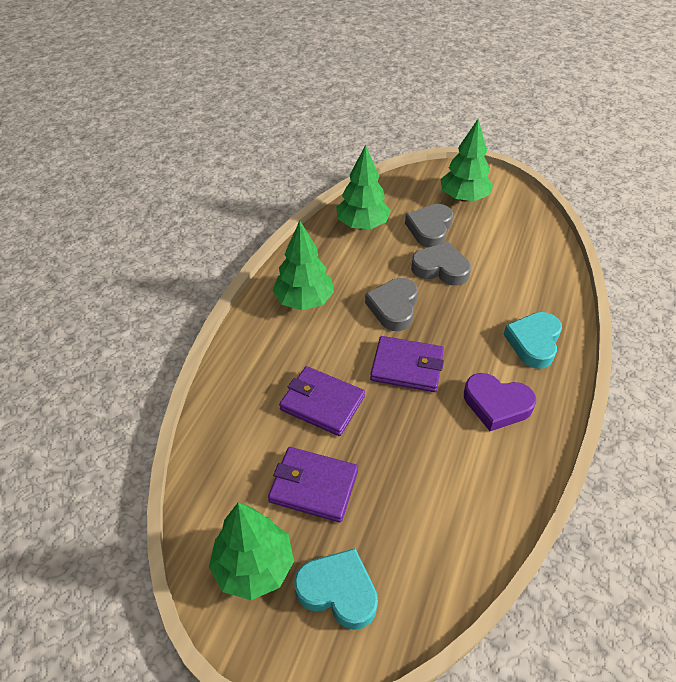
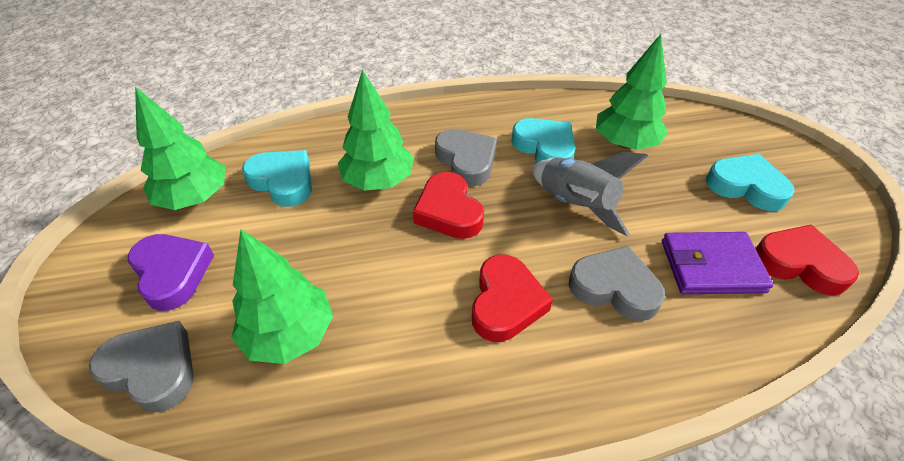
grey rocket: none = 0 -> [532,152,648,236] = 1
purple wallet: [268,447,358,522] [279,366,365,436] [370,336,444,392] = 3 -> [662,232,774,294] = 1
red heart: none = 0 -> [413,172,484,239] [472,254,553,342] [756,225,859,295] = 3
turquoise heart: [294,548,378,630] [503,312,562,369] = 2 -> [242,150,312,207] [512,118,575,163] [706,154,795,211] = 3

